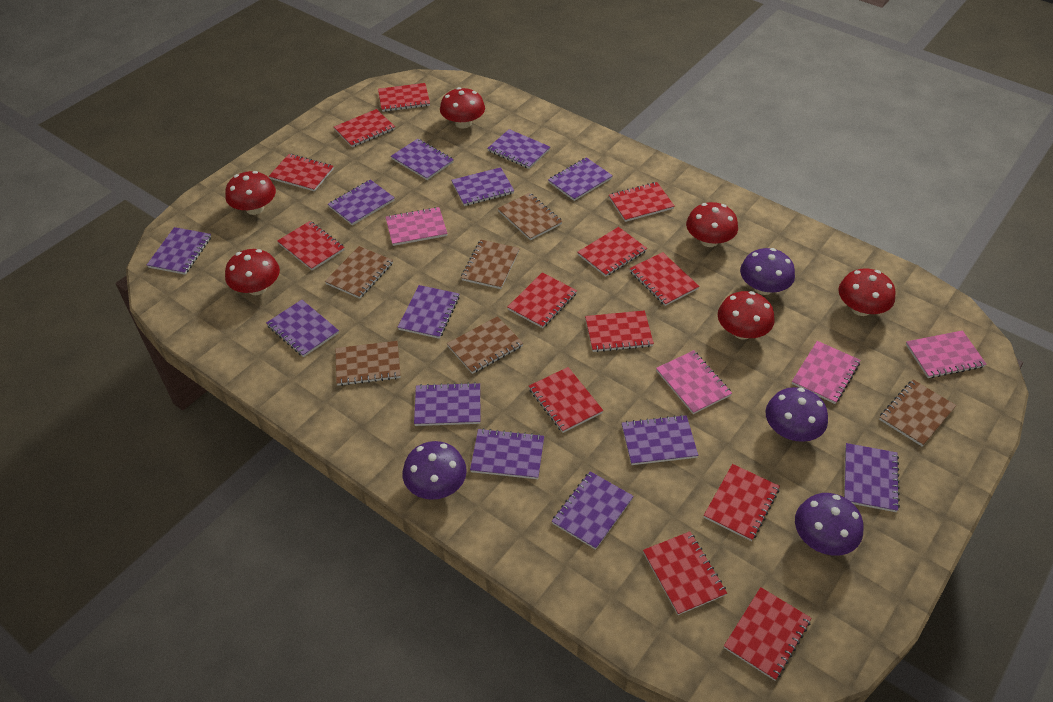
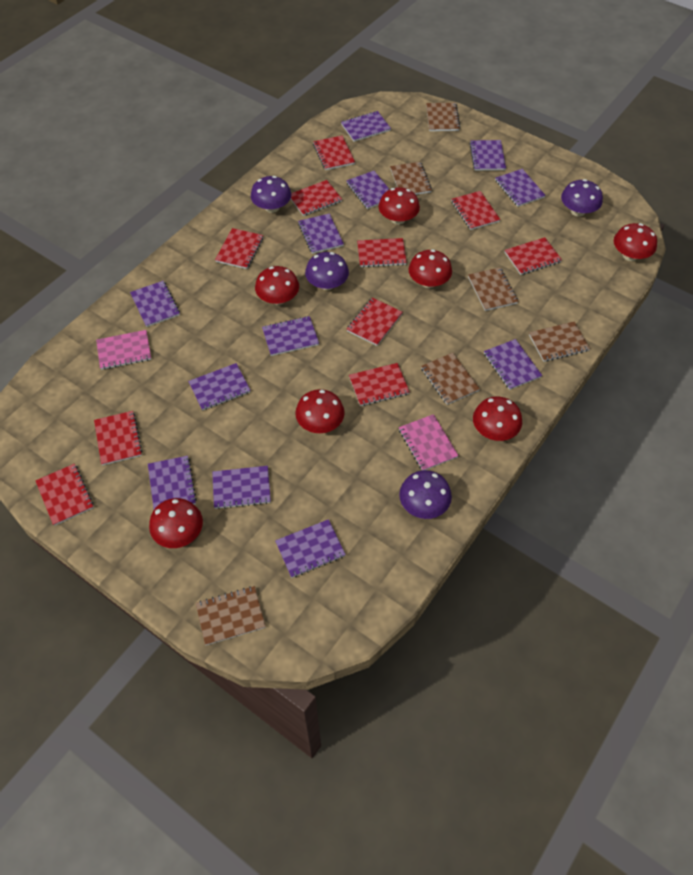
pink notebook: [386,207,447,246] [656,350,732,414] [792,341,861,404] [906,330,987,378] = 4 -> [96,330,151,370] [399,414,459,470] = 2
purple notebook: [147,227,211,275] [266,300,339,357] [328,179,395,225] [391,139,454,180] [398,285,460,339] [414,382,480,426] [451,167,514,206] [470,428,544,479] [487,129,550,169] [548,157,613,201] [552,471,634,550] [622,415,698,465] [844,443,900,512] = 13 -> [130,281,180,327] [148,456,197,509] [188,363,251,411] [212,466,271,509] [262,316,319,356] [275,519,346,578] [298,213,344,254] [341,111,391,142] [346,171,390,209] [469,140,506,171] [484,339,542,390] [495,169,546,207] = 12
red mushroom: [225,171,276,215] [225,249,280,295] [440,87,485,129] [686,202,738,247] [718,291,775,340] [839,268,896,316] = 6 -> [149,498,203,548] [255,266,299,305] [295,389,345,433] [379,187,420,224] [409,249,452,288] [473,396,522,441] [614,223,657,261] = 7
red notebook: [269,154,334,191] [277,221,345,271] [334,109,395,147] [378,83,430,112] [508,273,577,328] [529,367,604,433] [578,227,647,277] [585,310,654,352] [609,182,675,222] [629,252,699,306] [643,532,727,615] [704,464,780,541] [724,587,811,681] = 13 -> [35,464,94,526] [94,411,142,465] [215,228,263,269] [291,180,342,216] [313,135,355,170] [347,298,403,346] [349,363,410,406] [357,238,407,267] [451,191,501,230] [505,237,562,275] = 10

